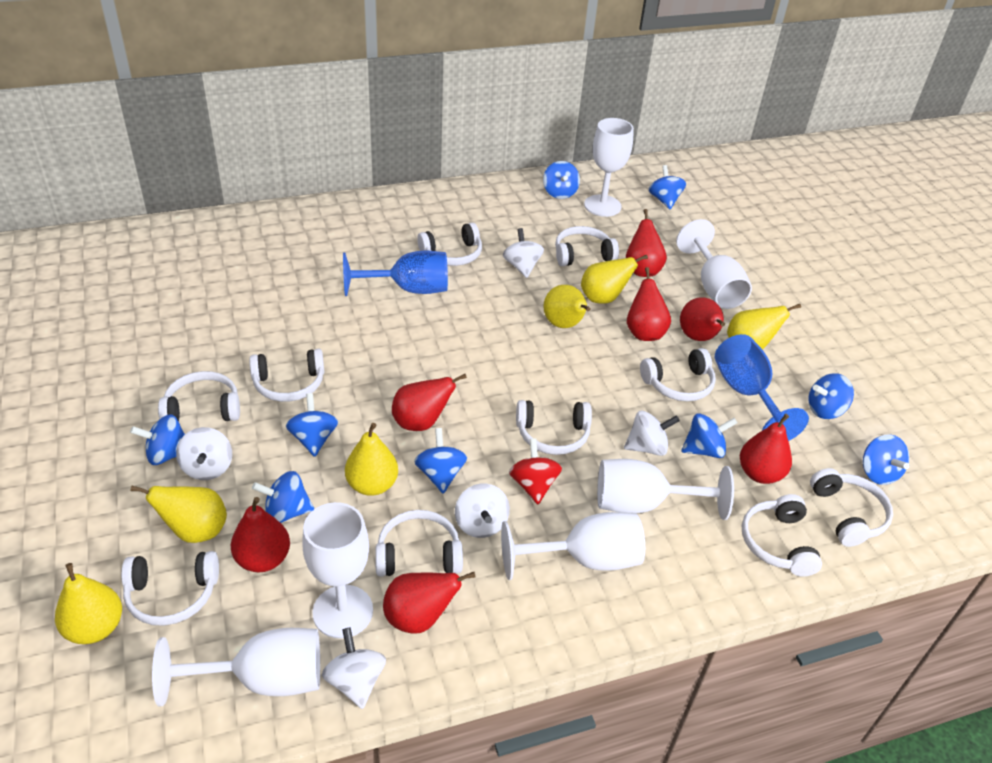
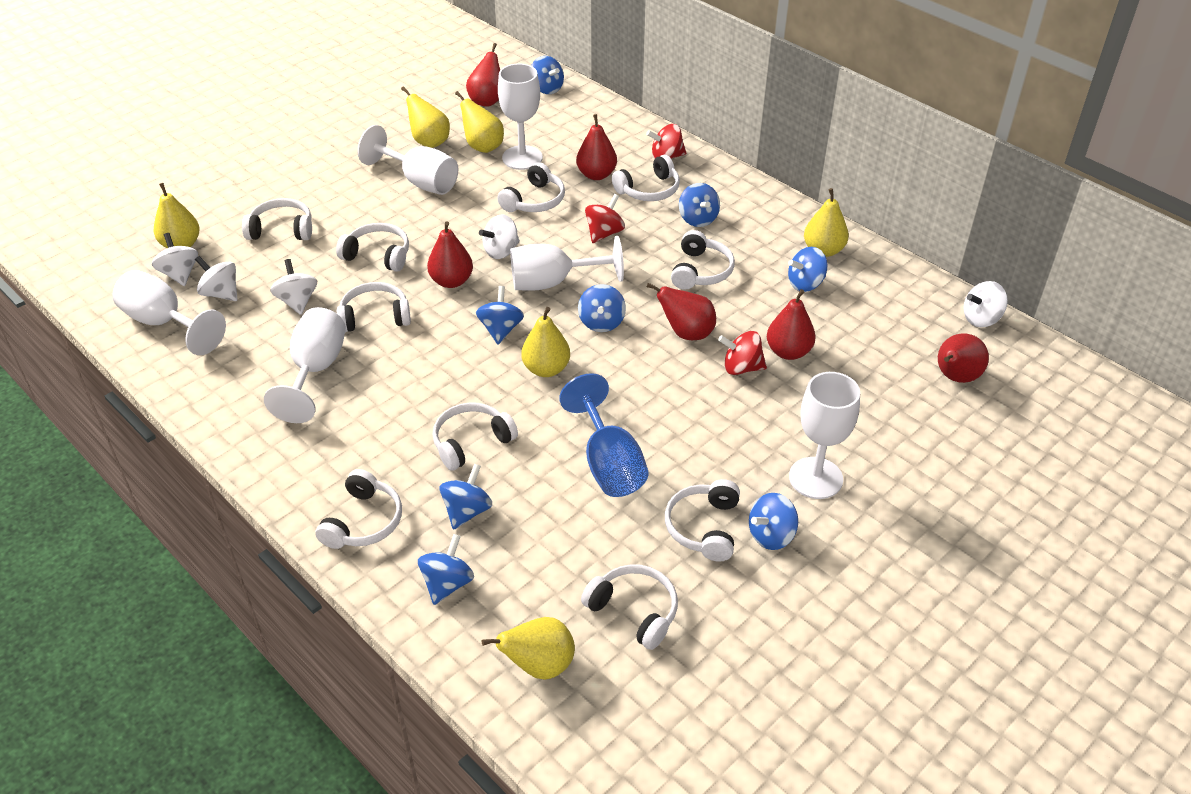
blue goblet: [343,251,448,296] [715,334,809,441] = 2 -> [559,373,649,497] = 1
blue spinning top: [130,414,185,465] [252,471,314,523] [286,393,338,457] [414,428,467,494] [543,161,580,199] [649,165,686,209] [681,413,737,458] [809,373,854,419] [863,434,909,485] = 9 -> [418,534,474,605] [440,464,492,530] [476,286,524,344] [531,56,564,94] [578,284,626,332] [679,183,720,227] [749,493,798,550] [788,247,827,292] = 8
red pear: [231,497,290,572] [383,572,476,634] [392,374,467,431] [626,209,667,277] [627,267,671,341] [680,297,725,341] [740,414,792,484] = 7 -> [427,221,473,288] [466,43,500,106] [576,114,617,180] [647,283,716,340] [767,289,816,360] [938,333,989,383] = 6
red spinning top: [509,438,562,504] = 1 -> [585,194,625,243] [646,124,686,159] [718,331,767,375] = 3

